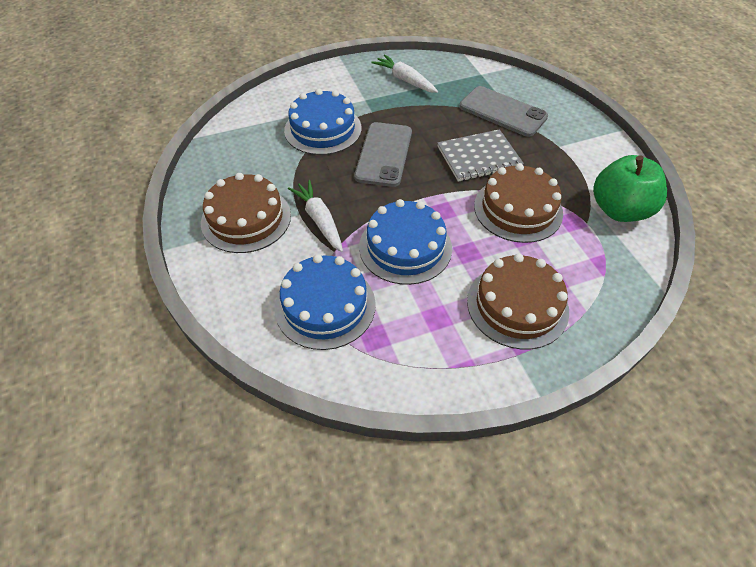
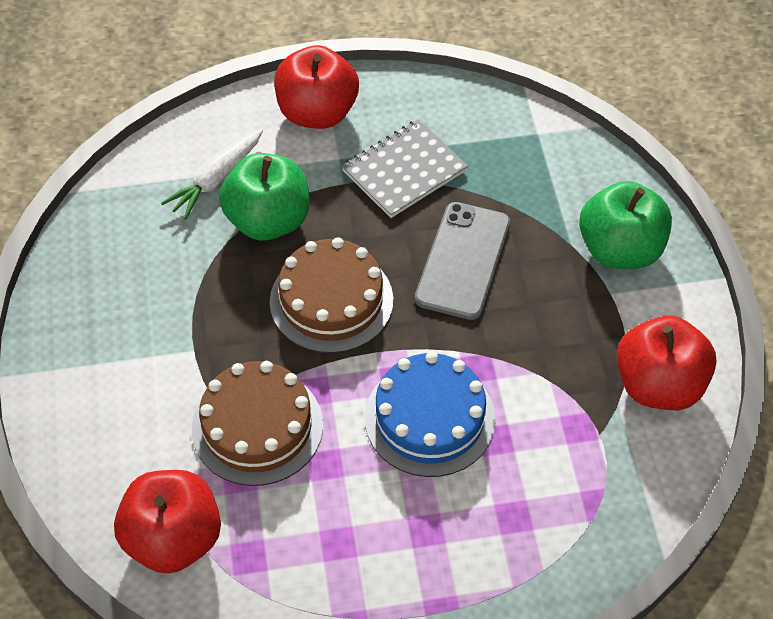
blue cake: [275,254,376,350] [284,89,362,155] [359,199,452,285] = 3 -> [365,352,496,477] = 1
brown cake: [201,173,291,253] [467,253,569,350] [474,163,563,243] = 3 -> [192,361,323,486] [270,237,393,353] = 2
green apple: [593,155,667,222] = 1 -> [219,153,309,241] [579,181,672,269] = 2
grey phone: [354,122,412,187] [460,86,548,137] = 2 -> [415,202,510,320] = 1
red apple: none = 0 -> [114,470,221,574] [274,45,359,129] [617,315,717,410] = 3
white carrot: [288,180,343,252] [371,54,438,93] = 2 -> [161,129,263,220] = 1

